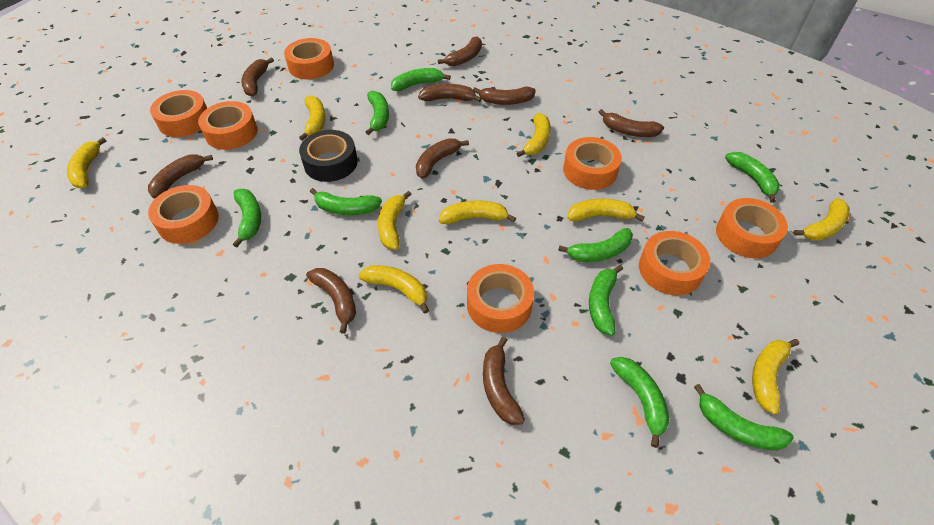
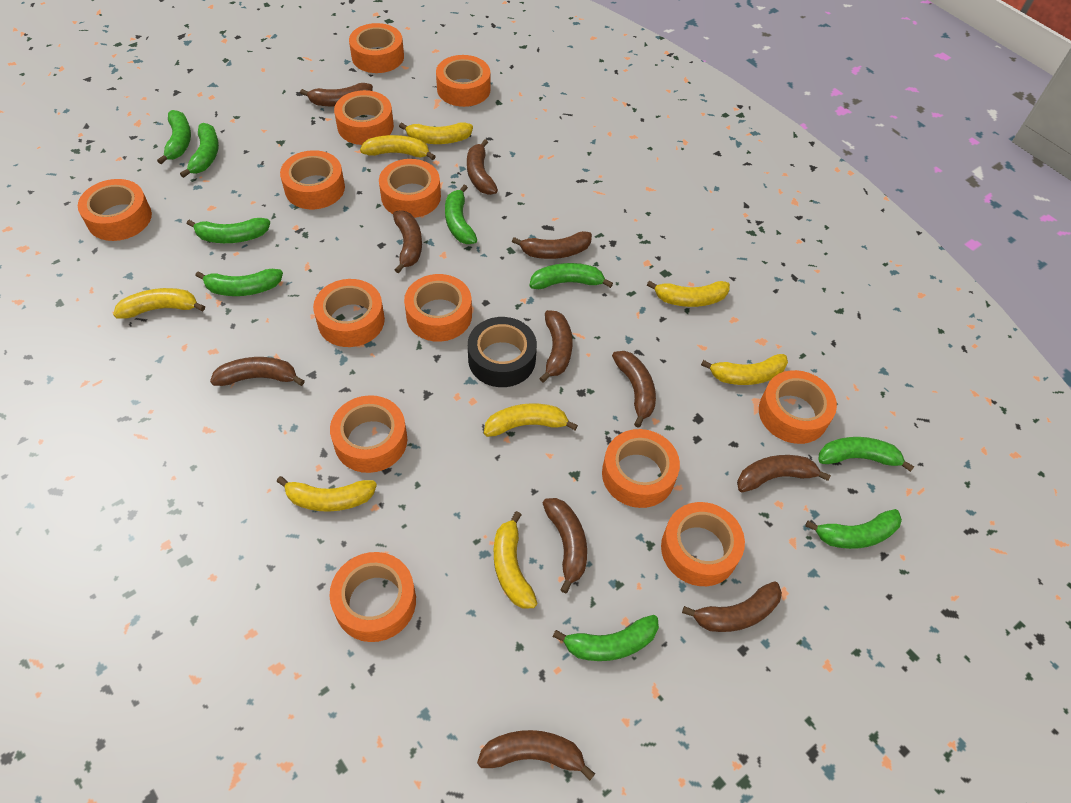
brown banana: [148,154,213,199] [241,57,274,97] [306,268,356,334] [416,138,469,179] [418,84,482,102] [438,36,482,66] [473,87,536,105] [483,337,525,425] [599,109,664,137] = 9 -> [210,357,305,386] [300,83,373,107] [393,210,422,274] [467,139,498,195] [477,730,595,780] [512,231,592,259] [539,310,573,383] [543,498,587,593] [612,351,656,428] [682,581,782,632] [737,455,831,492] = 11
orange tape: [148,185,219,244] [150,90,207,137] [198,101,258,150] [284,38,334,80] [467,264,534,333] [563,137,622,190] [639,231,710,295] [716,198,788,258] = 8 -> [78,179,152,241] [280,150,345,209] [313,279,385,347] [329,552,416,642] [330,395,407,473] [334,90,394,145] [349,23,404,73] [379,159,441,218] [404,274,472,342] [436,55,491,107] [602,429,680,508] [661,502,745,586] [759,370,837,444] = 13
yellow banana: [67,137,107,188] [299,95,326,141] [358,265,429,314] [378,191,411,250] [439,200,516,224] [516,113,550,157] [567,199,645,222] [752,339,799,415] [793,198,850,241] = 9 -> [113,288,205,319] [276,476,377,512] [360,135,436,160] [399,122,473,144] [484,403,578,437] [494,511,537,609] [647,281,730,307] [701,354,788,385] = 8

